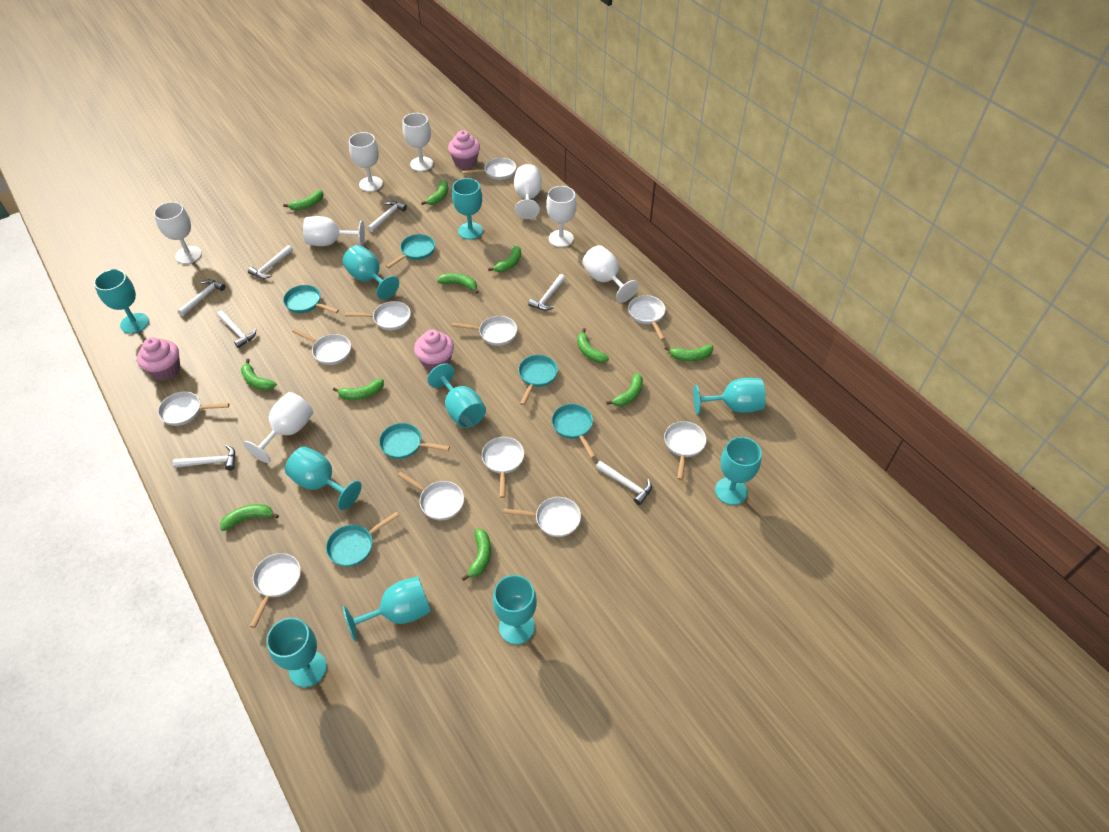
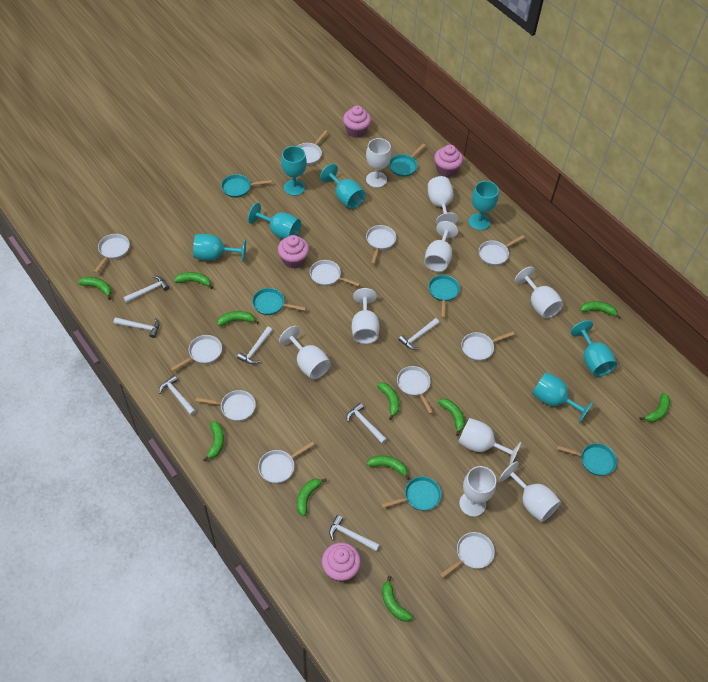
pink cupcake: [137,337,180,381] [414,330,454,371] [448,130,480,169] = 3 -> [278,235,309,268] [322,543,361,582] [343,106,371,138] [434,145,463,177] = 4
turquoise goblet: [94,269,149,334] [266,618,327,687] [285,447,362,510] [342,245,399,300] [343,577,431,641] [427,363,486,428] [452,178,483,239] [493,575,537,645] [693,378,766,415] [715,437,762,505] = 10 -> [193,234,246,262] [248,203,301,239] [281,146,307,196] [320,164,366,209] [469,181,499,230] [532,372,593,423] [570,320,617,377] = 7
white goblet: [154,202,202,264] [243,392,313,463] [303,216,365,246] [349,132,383,192] [403,113,433,171] [514,164,542,219] [546,186,577,247] [582,245,638,303] = 8 -> [279,326,331,380] [352,288,380,344] [366,138,391,188] [424,221,458,272] [428,176,458,224] [458,418,521,466] [459,466,496,517] [499,461,561,522] [515,267,564,319] = 9

